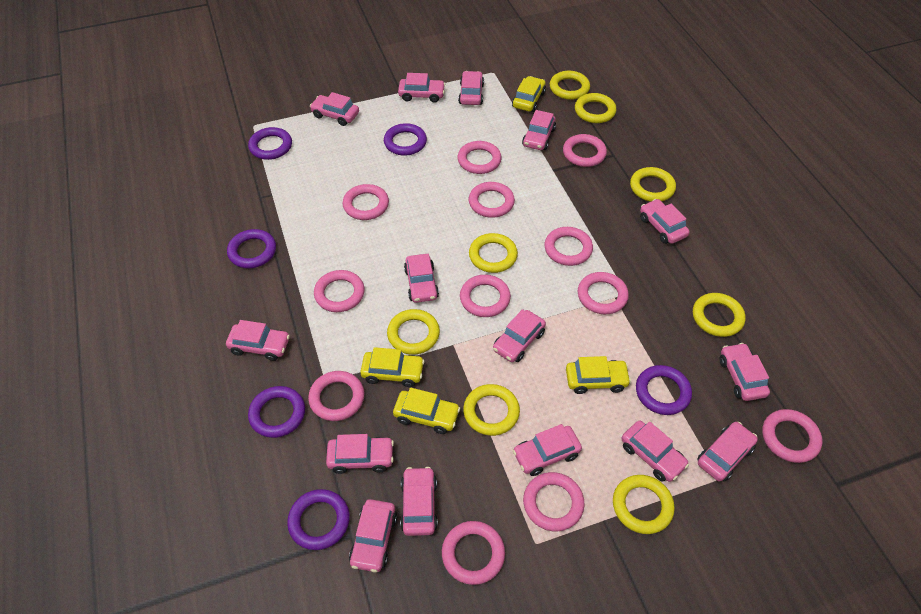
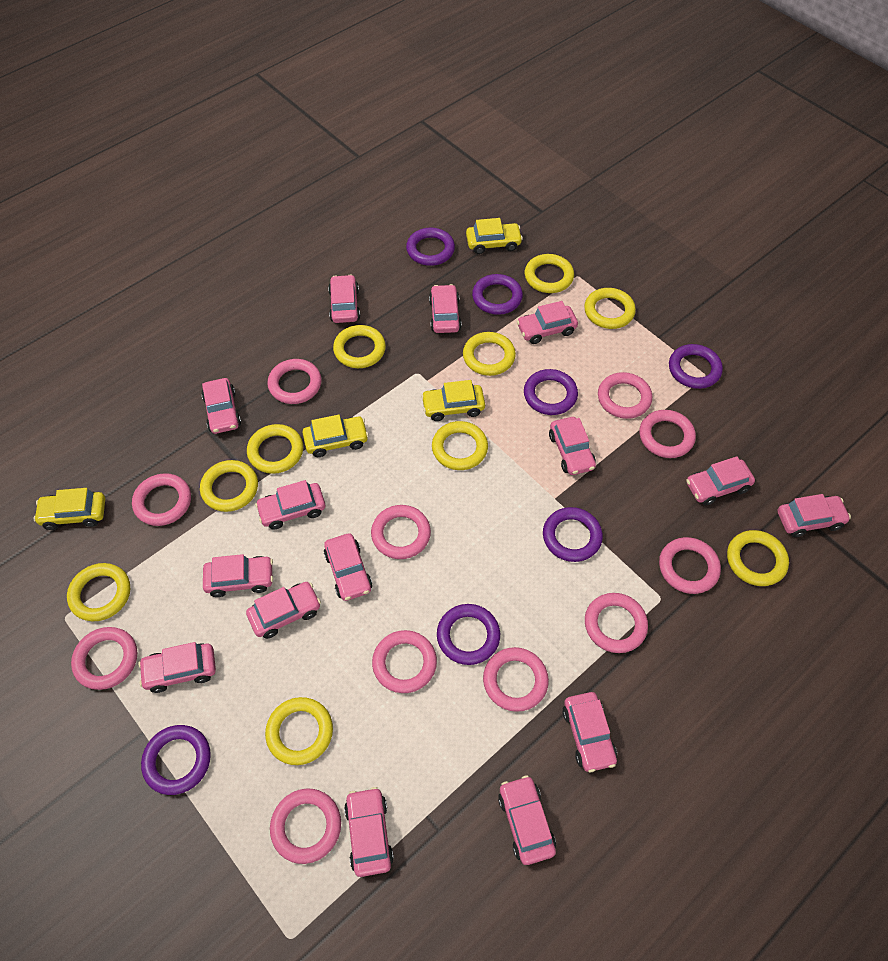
pink ring: [308,371,364,421] [314,270,365,312] [343,184,389,220] [442,521,505,585] [458,141,502,174] [460,275,511,317] [469,182,515,218] [523,472,585,532] [544,227,593,266] [563,134,607,167] [577,272,629,314] [762,409,822,463] = 12 -> [71,627,137,690] [132,473,191,526] [267,359,322,404] [270,789,341,864] [371,505,431,559] [372,630,437,693] [483,647,549,712] [585,593,648,653] [598,372,652,419] [639,410,696,458] [659,537,721,594] = 11
purple ring: [227,229,276,268] [248,127,292,160] [248,386,305,438] [287,489,350,550] [384,123,427,156] [636,365,692,415] = 6 -> [141,725,211,795] [406,228,455,266] [437,604,500,665] [472,274,523,315] [524,369,578,415] [543,507,603,562] [669,344,723,389] = 7
yellow ring: [387,309,440,355] [463,384,520,436] [469,233,518,273] [550,71,590,100] [575,93,617,123] [613,475,675,534] [630,167,676,202] [693,293,746,337] = 8 -> [67,563,130,621] [200,460,258,512] [247,424,303,474] [265,697,333,765] [333,325,386,368] [432,421,488,470] [463,332,516,376] [525,254,574,293] [584,288,636,329] [727,530,789,586] = 10

